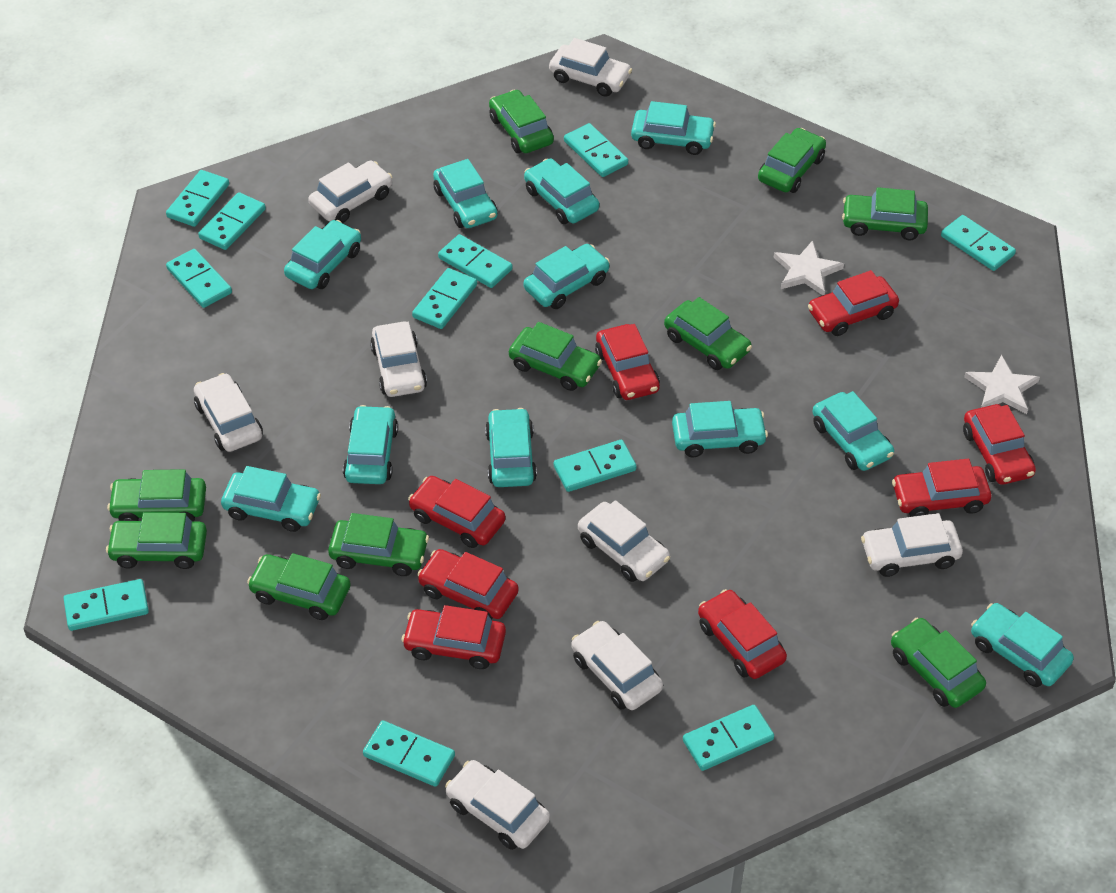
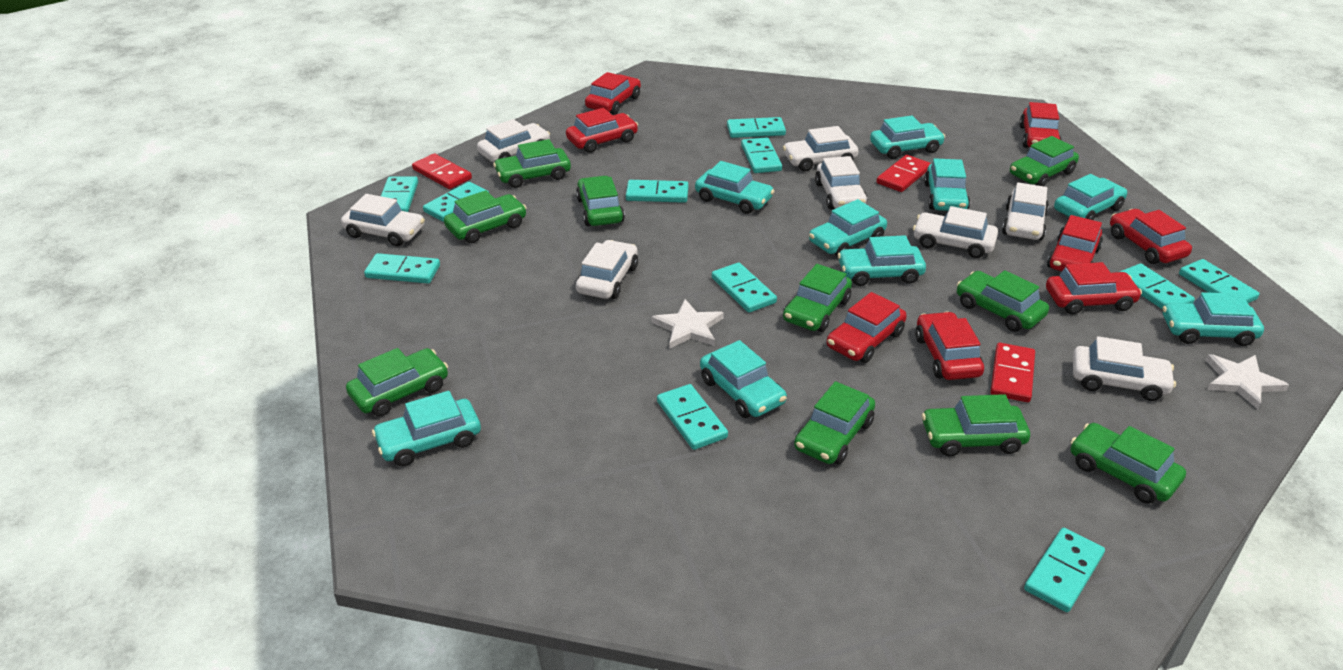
red domino: none = 0 -> [412,153,472,189] [876,155,931,192] [990,343,1035,402] = 3
turquoise car: [221,466,321,532] [284,220,361,289] [343,405,398,484] [433,159,497,228] [485,408,537,487] [524,158,599,224] [524,244,610,309] [631,101,716,155] [672,401,768,457] [812,391,894,471] [971,603,1074,687] = 11 -> [372,391,481,466] [695,161,774,214] [700,340,787,418] [809,199,887,257] [837,235,926,286] [870,115,945,159] [924,158,970,211] [1054,174,1127,220] [1162,292,1264,346] = 9

